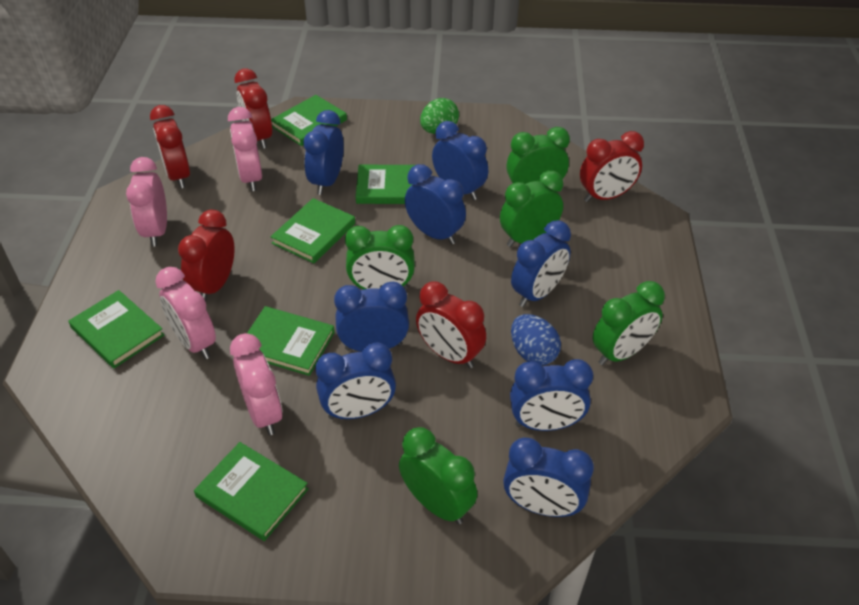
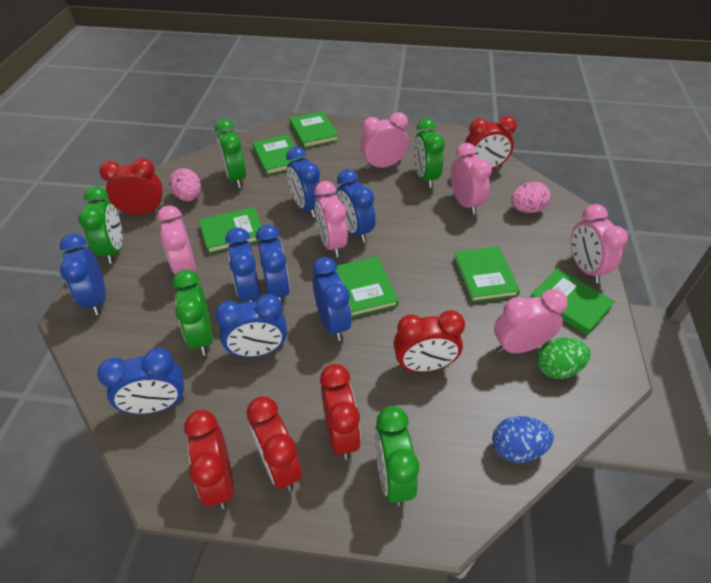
pink clock: [126,157,167,247] [155,267,216,359] [228,107,262,191] [230,333,283,435] = 4 -> [157,205,196,275] [315,181,348,257] [360,112,408,170] [451,143,492,214] [494,289,568,353] [571,204,628,283] = 6
pink egg: none = 0 -> [169,168,201,201] [511,182,551,213] = 2
red clock: [150,105,190,189] [178,210,235,302] [234,69,272,149] [416,282,486,368] [580,131,644,202] = 5 -> [100,158,163,215] [184,410,234,509] [247,397,302,491] [320,364,361,460] [394,310,465,372] [465,116,517,169] = 6

